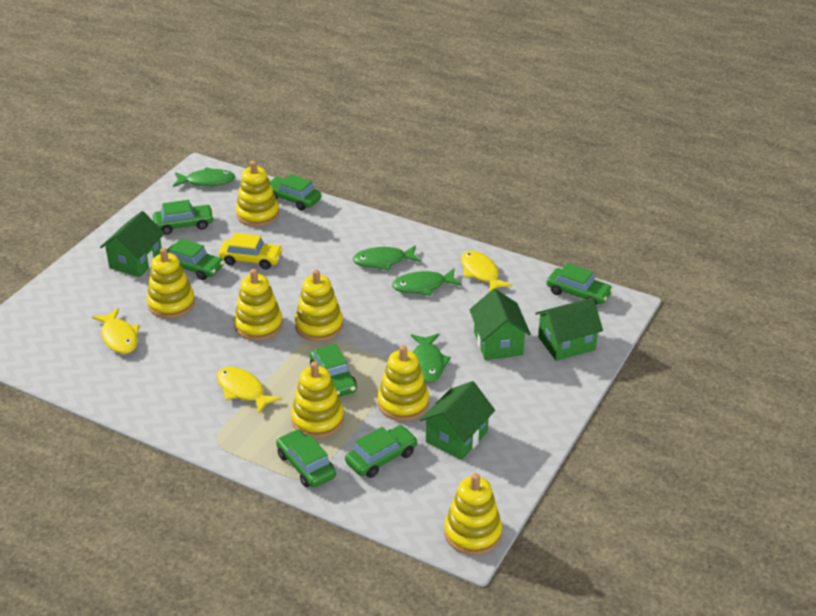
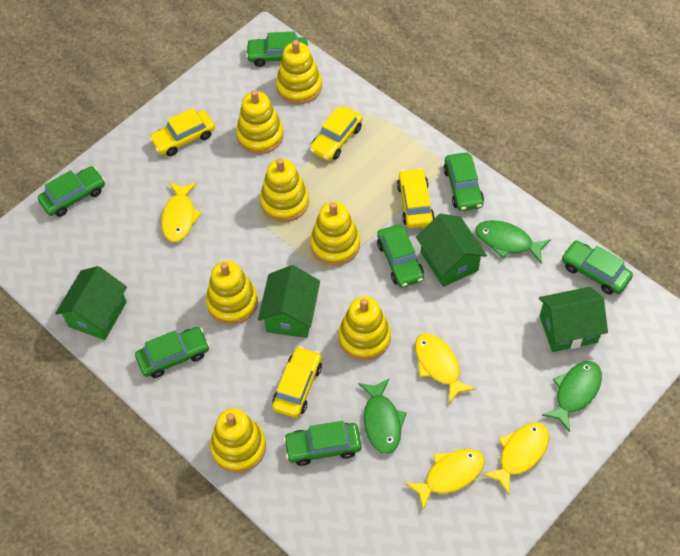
green fish: [173,167,235,187] [353,245,421,270] [392,269,462,296] [411,333,451,383] = 4 -> [358,379,407,454] [476,220,551,263] [541,361,602,432] = 3
yellow car: [219,233,283,269] = 1 -> [149,108,215,156] [272,346,322,418] [310,106,363,161] [397,168,434,228] = 4
yellow fish: [92,308,140,354] [217,367,282,414] [461,251,512,292] = 3 -> [161,182,202,242] [405,449,485,510] [415,333,476,403] [482,422,549,495] = 4

